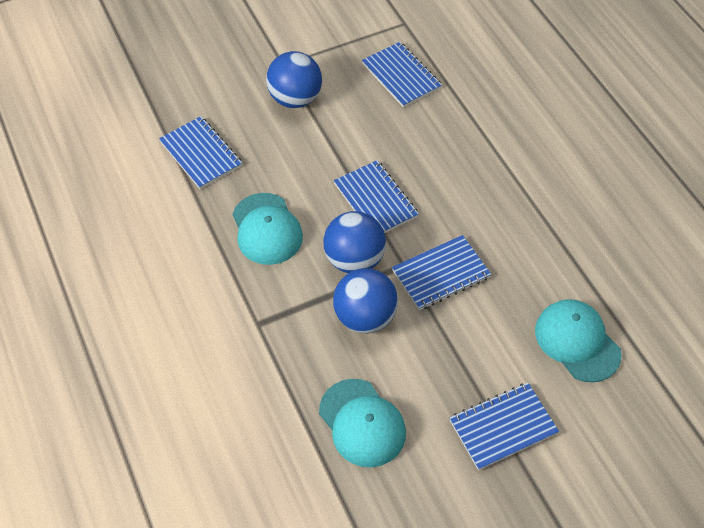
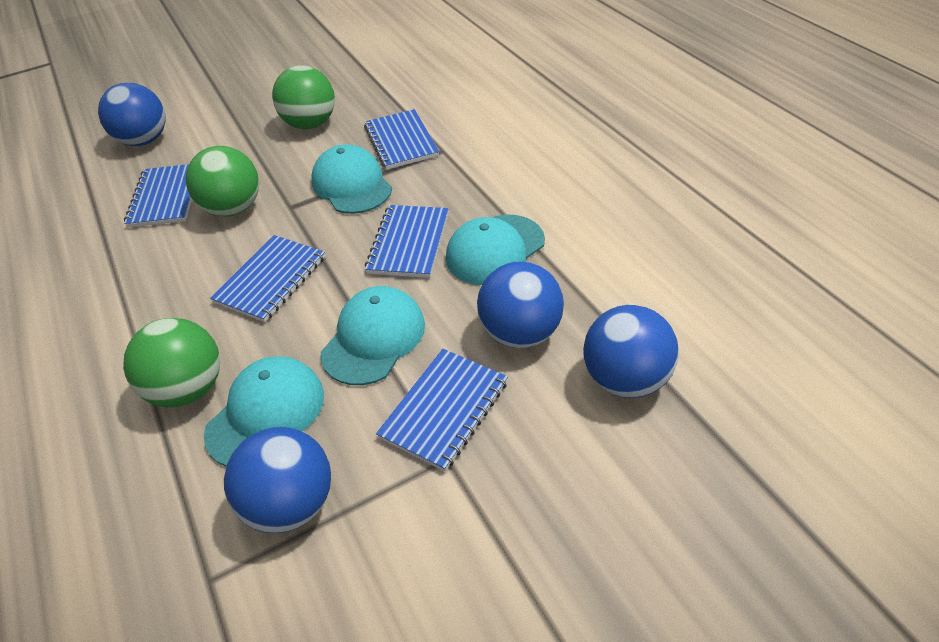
blue ball: [266,51,322,108] [323,211,386,273] [333,268,398,333] = 3 -> [98,83,166,146] [224,427,331,533] [477,262,564,348] [583,305,679,398] = 4
green ball: none = 0 -> [123,318,220,408] [186,146,259,216] [272,65,335,129] = 3
turquoise cap: [233,193,303,265] [319,379,406,467] [535,299,622,382] = 3 -> [204,356,324,467] [311,144,392,214] [321,286,425,385] [446,214,545,285] = 4

